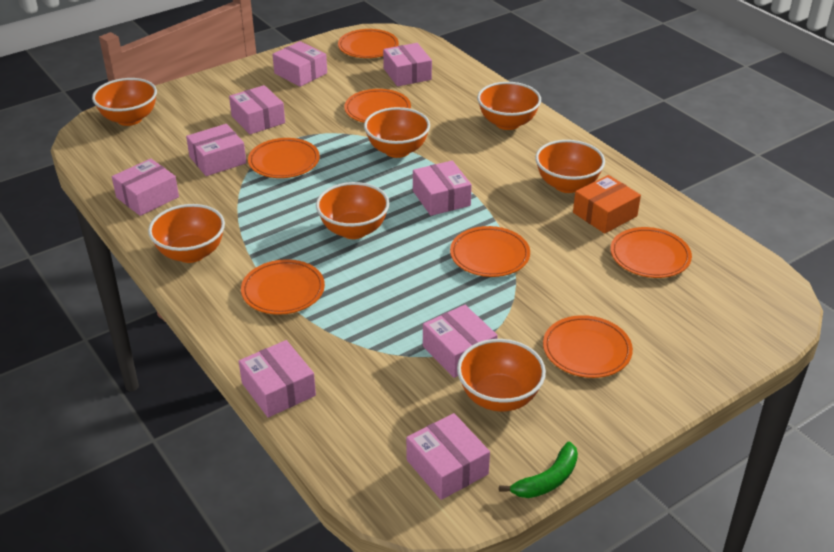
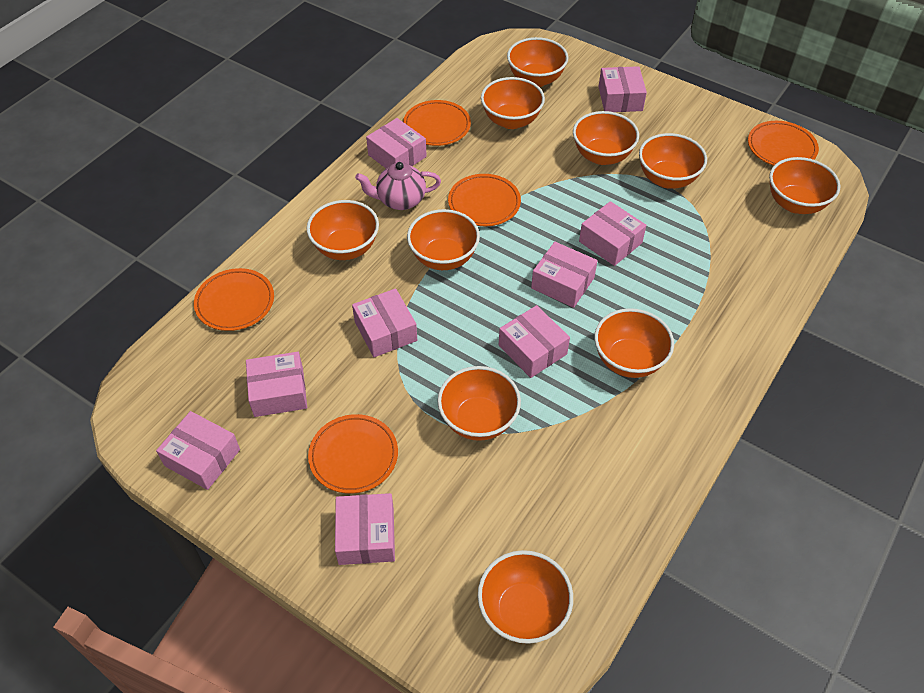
green banana: [499,442,578,498] = 1 -> none = 0
orange bowl: [92,78,157,126] [148,204,225,263] [316,182,389,239] [364,107,430,158] [457,339,546,412] [477,82,541,130] [535,140,605,193] = 7 -> [307,200,379,260] [407,209,480,270] [438,366,521,441] [478,550,573,644] [481,77,545,129] [507,37,568,87] [573,111,639,165] [594,308,674,378] [639,133,707,189] [769,157,840,214] = 10
orange box: [573,175,641,234] = 1 -> none = 0
orange plate: [241,259,325,315] [248,138,320,178] [338,29,399,58] [344,89,411,123] [450,226,530,277] [543,315,633,378] [610,227,692,278] = 7 -> [194,268,274,331] [308,414,398,494] [403,100,471,146] [448,174,521,226] [748,121,819,166] = 5
pink teapot: none = 0 -> [355,162,441,210] = 1

